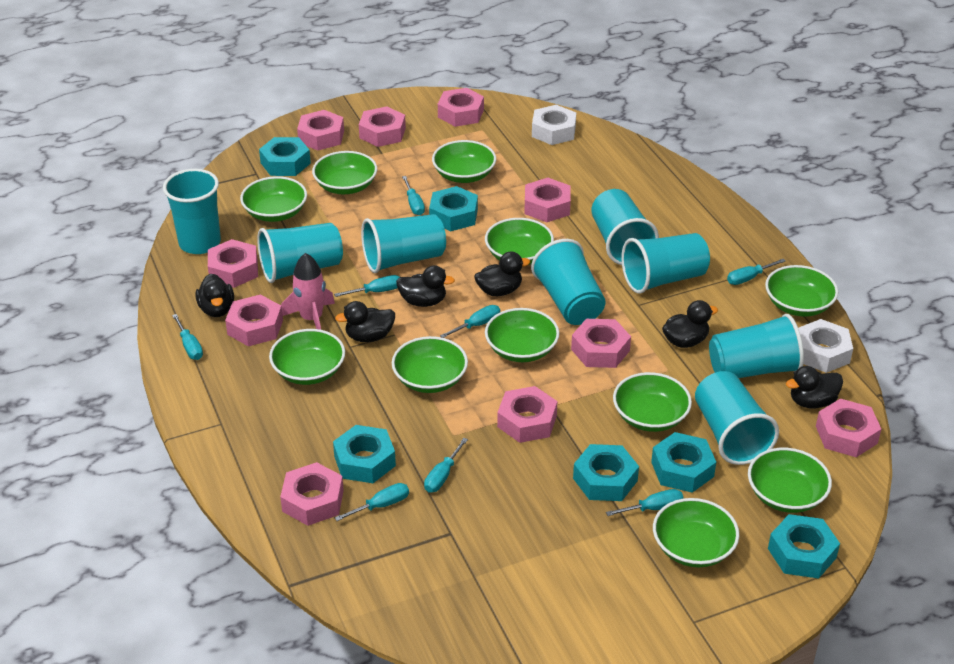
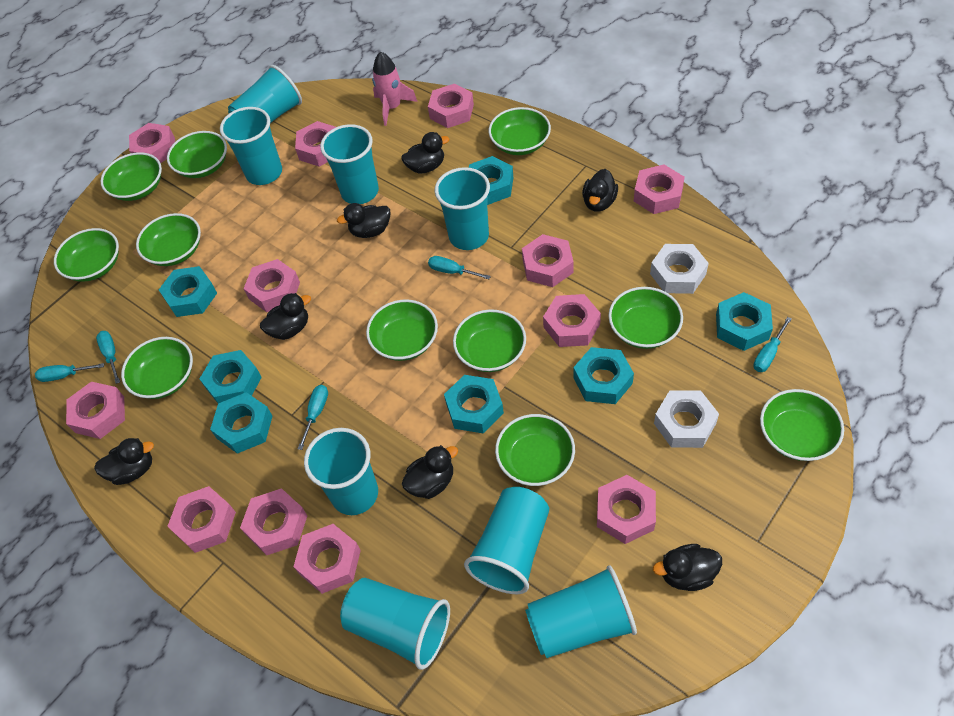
black duck: [195,274,234,317] [335,301,395,342] [396,265,455,307] [474,251,530,296] [662,300,718,348] [786,366,843,408] = 6 -> [94,438,154,485] [260,293,311,340] [337,203,391,238] [401,132,449,174] [402,445,458,499] [582,169,618,212] [653,544,722,591] = 7
pink nut: [208,239,258,288] [225,294,283,346] [280,462,344,526] [297,110,344,151] [359,106,406,147] [438,88,484,127] [497,386,557,443] [524,178,571,222] [571,319,631,368] [816,398,881,457] = 10 -> [66,382,125,439] [129,123,175,163] [167,486,236,553] [240,488,308,555] [244,259,300,312] [293,524,361,594] [295,121,336,167] [428,84,474,128] [522,234,574,287] [543,294,601,347] [597,475,656,544] [634,164,685,214] = 12
turquoise nut: [259,137,311,176] [333,425,396,483] [429,186,478,231] [573,444,639,501] [651,432,716,493] [768,514,840,579] = 6 -> [159,266,217,317] [200,350,262,403] [210,392,273,454] [444,375,504,434] [469,156,513,205] [573,347,634,404] [716,292,773,351] = 7
turquoise screwdriver: [172,314,203,360] [334,275,399,297] [335,483,409,521] [402,176,425,215] [424,438,468,493] [440,305,500,338] [606,489,683,516] [727,259,785,285] = 8 -> [35,363,104,382] [96,331,120,384] [298,385,328,450] [428,256,491,279] [753,317,792,372] = 5

